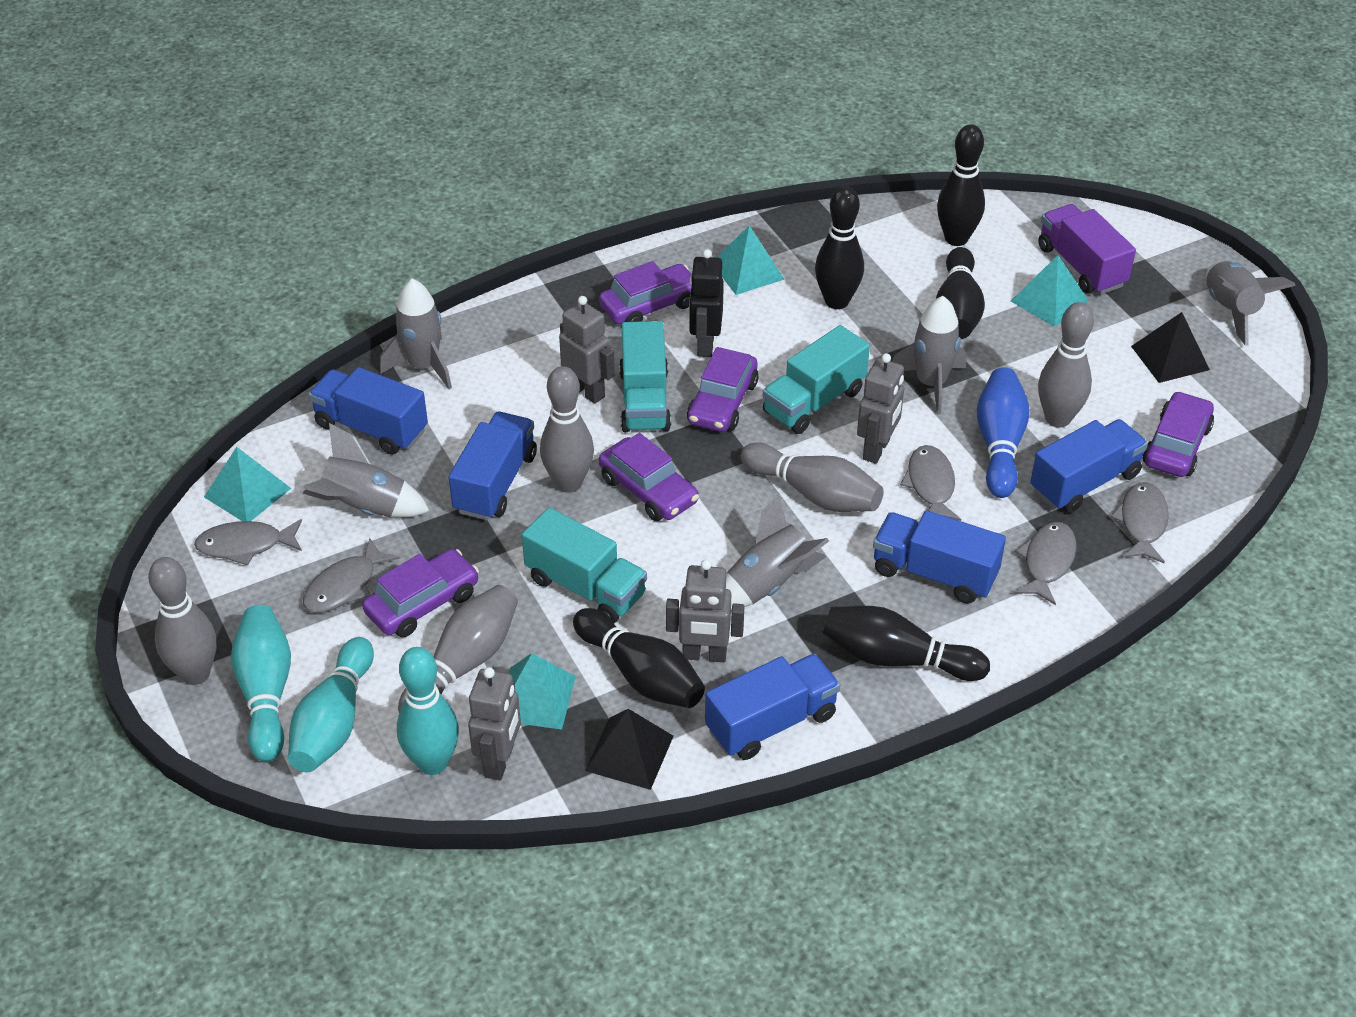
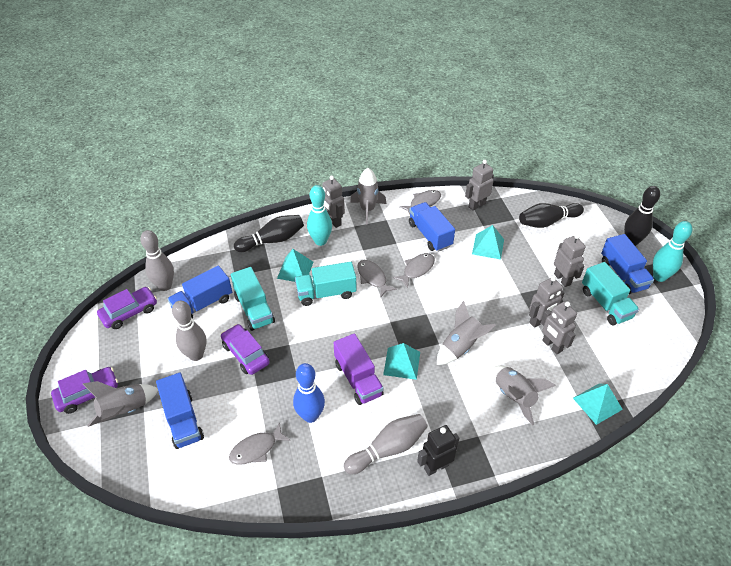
black bowling pin: [573,608,705,708] [815,186,864,309] [823,606,990,681] [936,247,985,339] [937,124,985,246] = 5 -> [234,215,304,252] [519,203,584,228] [624,186,660,246] = 3
black pyramid: [585,709,673,790] [1131,312,1210,383] = 2 -> none = 0
blue truck: [309,367,428,455] [449,412,537,520] [705,654,840,760] [873,510,1006,604] [1030,419,1148,513] = 5 -> [156,373,204,449] [167,265,232,319] [409,202,455,252] [601,234,654,294] = 4
grey bowling pin: [148,557,216,685] [398,585,518,713] [540,366,594,493] [741,443,884,512] [1038,302,1094,428] = 5 -> [140,230,174,291] [172,301,206,361] [344,414,428,474] = 3
grey fish: [194,519,302,566] [303,538,400,613] [900,445,961,521] [1014,522,1077,605] [1111,482,1169,563] = 5 -> [229,422,291,465] [357,260,397,298] [393,253,435,288] [399,190,441,215] = 4
grey robot: [468,667,521,780] [559,296,615,404] [666,559,744,662] [857,353,904,464] = 4 -> [322,175,345,228] [465,160,494,211] [529,276,564,328] [541,301,577,354] [554,234,586,287] = 5
grey rocket: [303,423,430,517] [380,278,452,389] [726,493,829,611] [892,296,966,415] [1206,261,1296,346] = 5 -> [83,381,158,427] [350,168,386,225] [437,301,496,365] [493,365,556,425] = 4
purple car: [362,549,479,637] [599,261,692,324] [599,433,699,521] [687,347,758,432] [1143,391,1214,477] = 5 -> [51,367,118,414] [97,287,157,329] [221,324,269,375] = 3
turquoise bowling pin: [231,605,291,762] [288,637,374,772] [397,647,459,775] = 3 -> [307,185,332,246] [653,221,692,282] = 2

